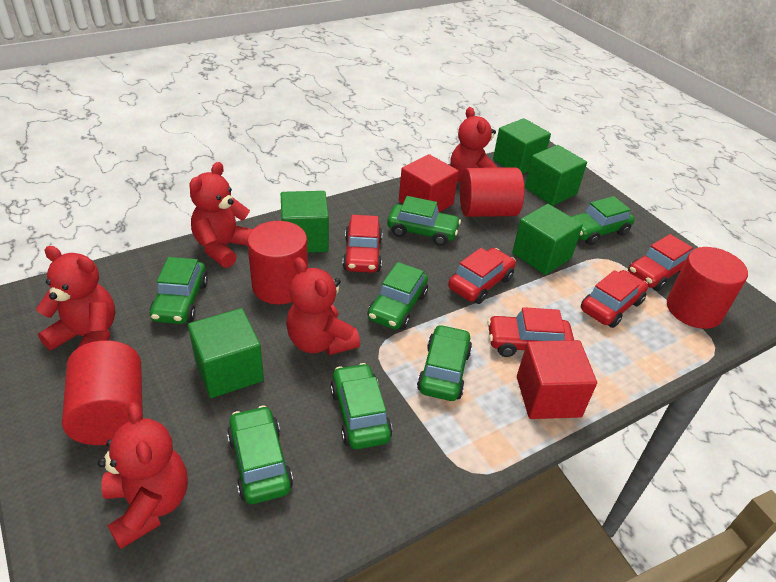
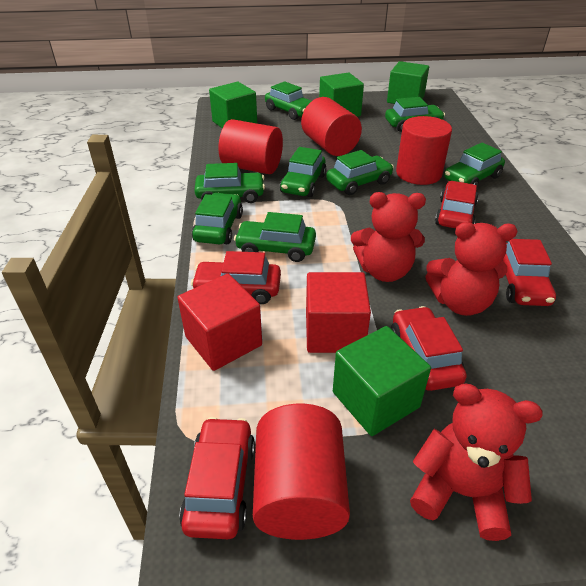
green car: [149,257,208,324] [227,405,293,504] [330,363,392,449] [368,262,428,330] [387,196,461,246] [417,324,472,401] [571,196,635,245] = 7 -> [192,193,243,244] [194,163,265,203] [234,212,316,262] [265,81,311,120] [280,147,326,197] [326,150,394,195] [385,97,445,132] [444,143,505,186] = 8
green cube: [188,308,264,398] [281,191,329,253] [493,118,551,174] [512,204,583,275] [525,145,587,206] = 5 -> [209,82,257,128] [319,73,364,117] [333,326,431,436] [387,61,429,104] = 4
red teddy bear: [36,246,115,350] [98,402,188,549] [189,162,253,268] [286,257,360,355] [450,107,498,182] = 5 -> [351,192,426,282] [410,383,543,541] [425,222,518,316] = 3

